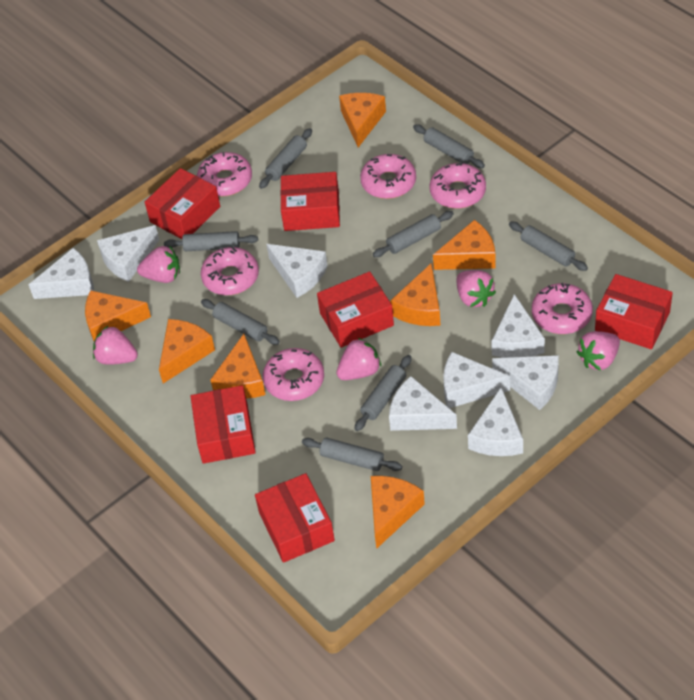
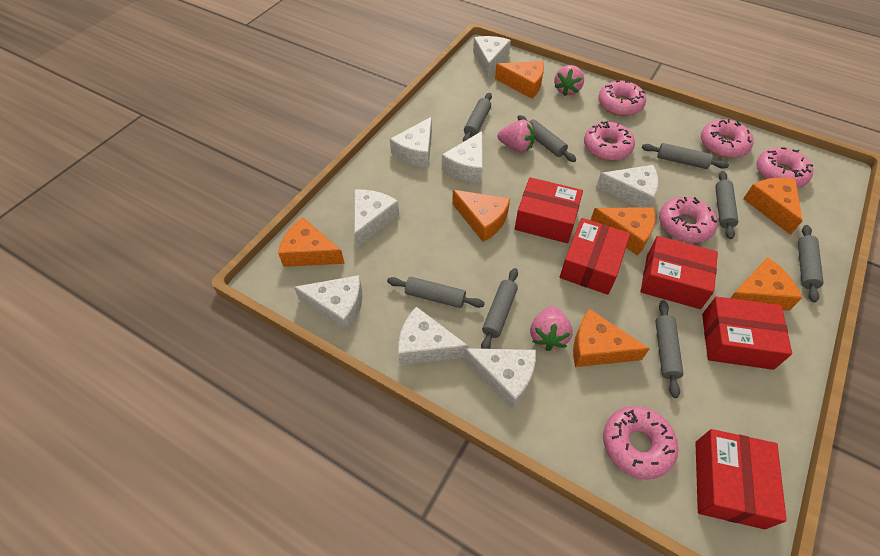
pink strawberry: [93,326,138,365] [137,246,180,283] [336,338,381,380] [456,270,496,307] [577,331,620,371] = 5 -> [498,120,535,153] [530,306,573,351] [554,65,584,96] = 3
red box: [145,168,220,239] [190,385,256,464] [255,473,335,563] [280,172,340,231] [317,271,394,348] [595,274,673,349] = 6 -> [515,177,583,243] [560,218,630,295] [641,236,718,309] [695,429,787,529] [702,297,792,370] = 5

